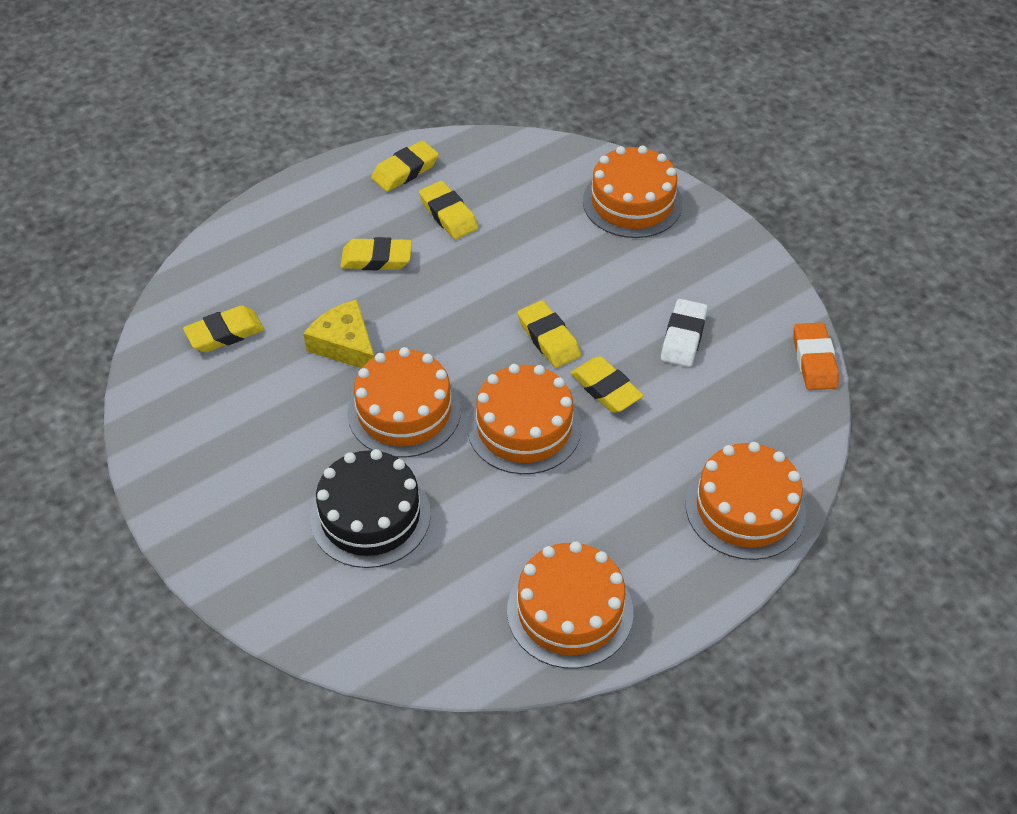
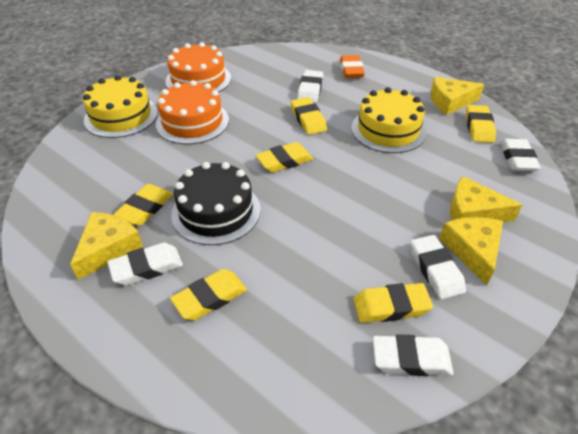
orange cake: [347,347,461,457] [467,364,582,474] [507,541,633,669] [583,146,683,238] [686,442,806,560] = 5 -> [156,80,229,144] [166,42,231,93] = 2
white eraser: [661,299,708,367] = 1 -> [107,243,183,285] [297,70,323,103] [373,334,454,376] [410,235,466,299] [500,139,541,171] = 5
yellow cake: none = 0 -> [83,75,158,138] [351,87,426,153] = 2
yellow cheese: [304,299,375,368] = 1 -> [70,212,143,280] [431,77,484,115] [439,217,503,286] [450,176,522,222] = 4

